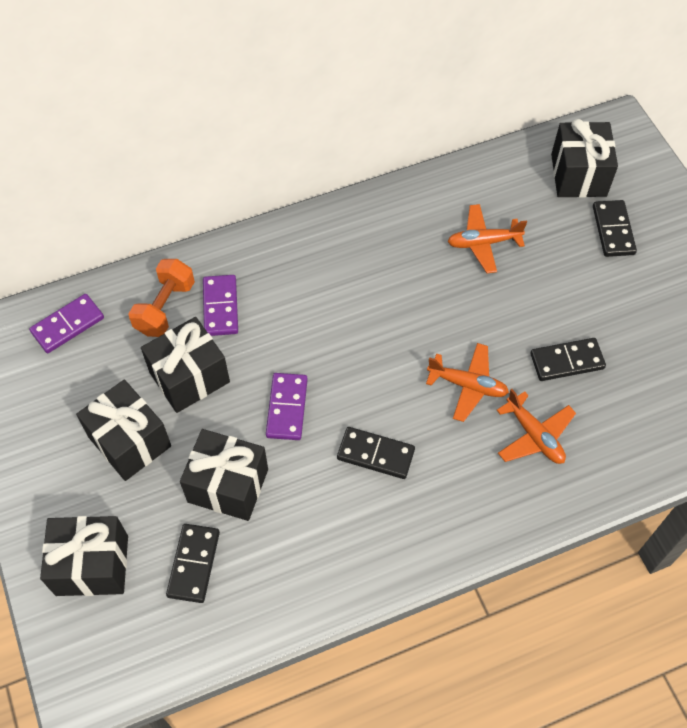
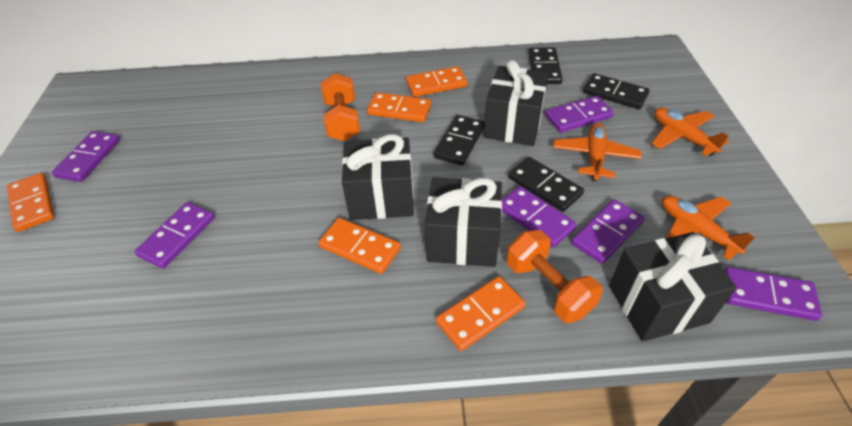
black gift: [40,516,128,596] [76,380,171,481] [141,317,230,413] [180,429,268,521] [551,119,618,198] = 5 -> [342,134,414,220] [425,177,502,267] [484,60,549,146] [609,232,737,342] = 4
orange domino: none = 0 -> [7,173,54,232] [318,218,401,274] [367,92,431,122] [406,66,467,97] [436,276,526,351] = 5
orange dumbbell: [128,259,195,337] = 1 -> [321,73,360,141] [507,230,603,323] = 2
purple domino: [29,294,104,353] [203,275,238,336] [266,373,308,440] = 3 -> [52,131,120,182] [134,202,215,269] [501,186,577,247] [545,96,614,133] [571,199,645,264] [724,267,822,321] = 6

